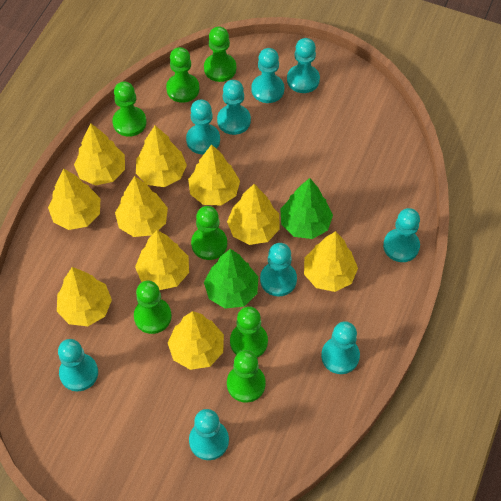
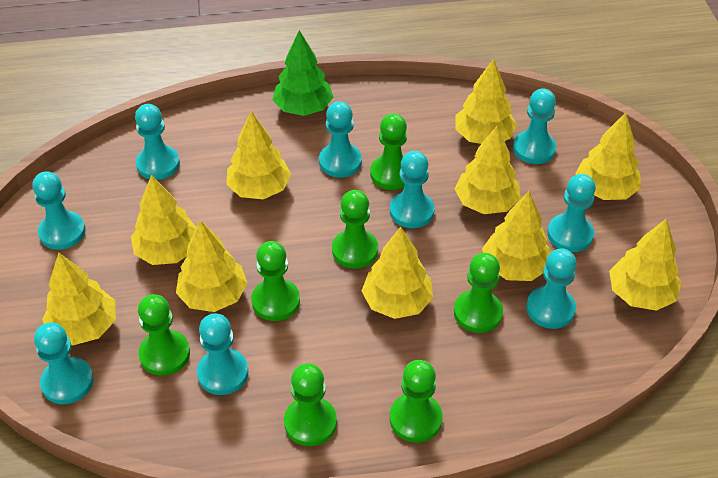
green tree: [204,249,258,309] [280,178,333,239] = 2 -> [273,30,333,116] = 1

